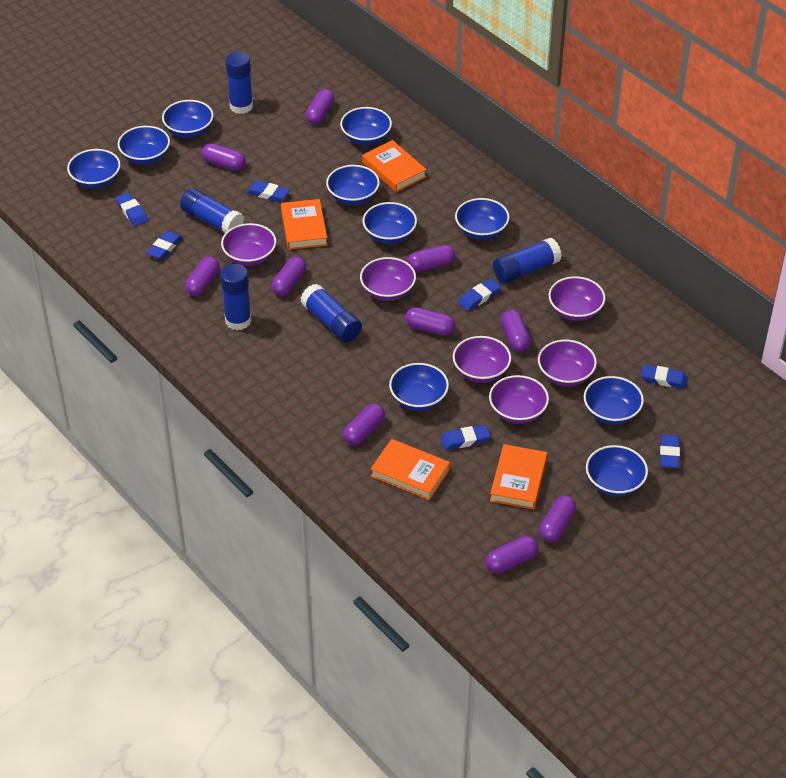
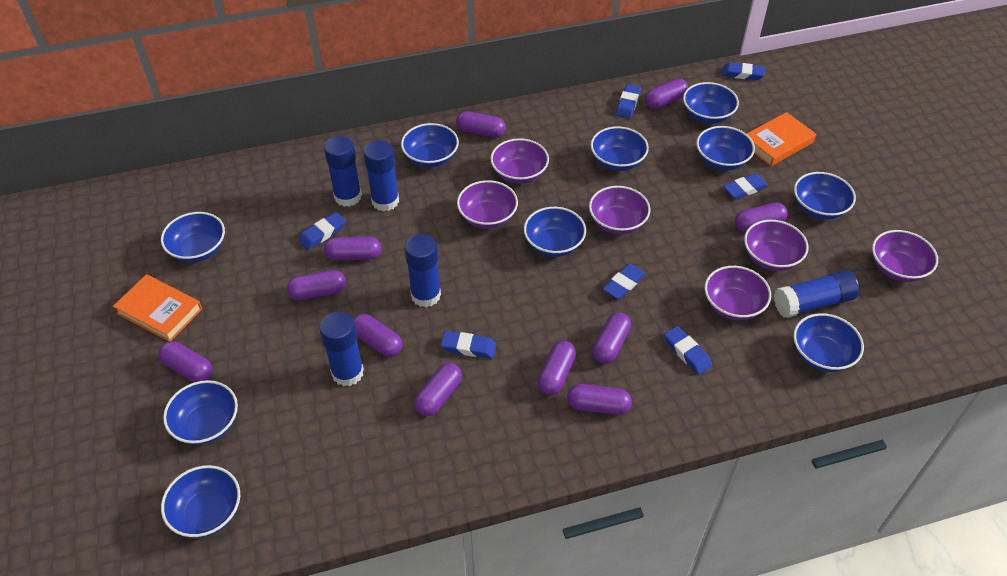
orange book: [281,199,328,250] [362,140,427,192] [371,439,450,500] [490,444,547,510] = 4 -> [113,274,202,341] [747,112,816,166] = 2
purple capsule: [185,256,219,296] [202,143,246,171] [272,257,306,296] [305,89,335,124] [343,403,385,445] [405,307,455,336] [407,245,455,272] [486,536,539,573] [501,309,531,352] [539,495,577,542] = 10 -> [158,341,213,382] [287,270,346,300] [324,236,381,261] [353,314,402,357] [414,363,462,416] [456,111,506,138] [537,341,576,395] [567,384,632,415] [592,312,631,364] [645,79,688,109] [735,203,788,232] = 11

